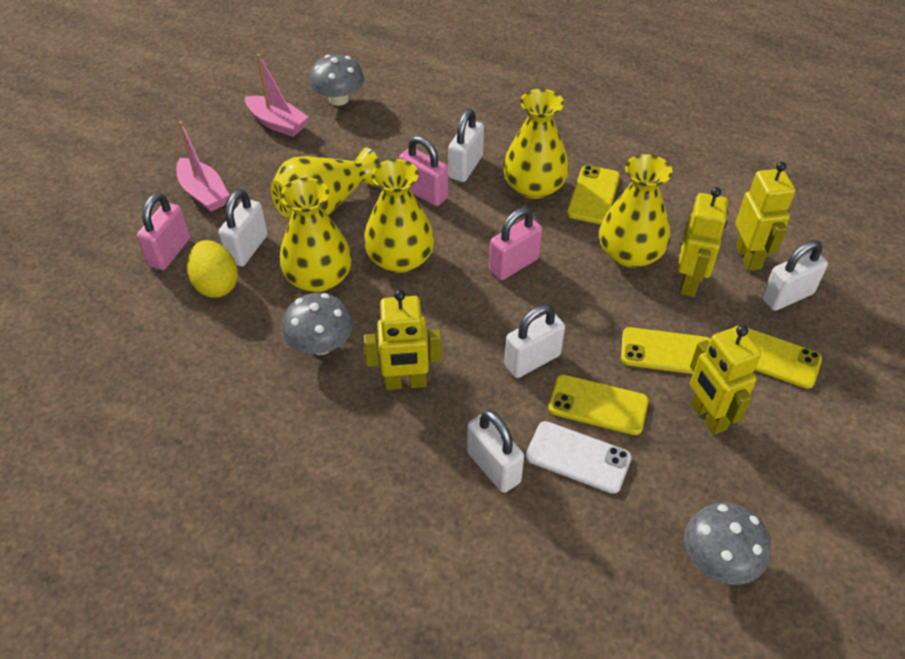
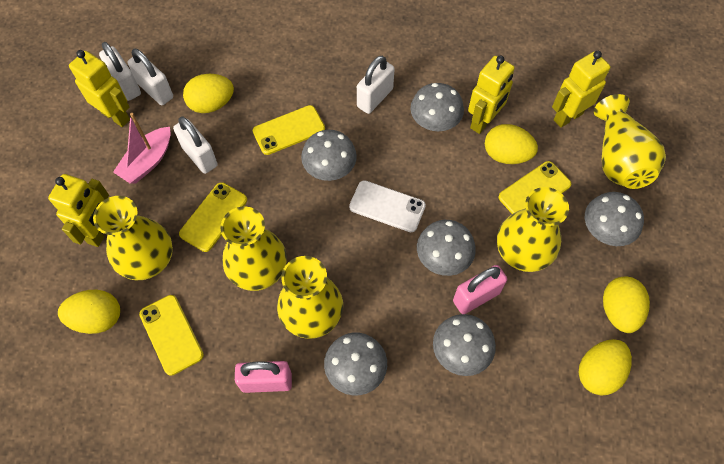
grey mushroom: [282,293,353,355] [309,55,364,106] [684,502,771,585] = 3 -> [301,130,357,181] [324,333,387,395] [410,83,464,131] [417,220,476,276] [433,314,496,376] [585,192,644,246] = 6
pink boat: [176,121,229,212] [245,54,309,137] = 2 -> [113,113,171,184] = 1
pink padlock: [137,193,190,270] [399,136,448,206] [489,208,542,280] = 3 -> [235,361,292,393] [453,265,507,314] = 2
white padlock: [218,190,268,267] [448,109,484,182] [467,410,524,493] [504,305,565,378] [762,240,828,311] = 5 -> [99,42,141,101] [127,49,173,105] [173,116,218,174] [357,56,395,114] = 4
yellow egg: [187,240,238,298] = 1 -> [58,290,120,334] [183,74,234,113] [485,124,538,164] [579,339,632,396] [603,277,650,333] = 5

